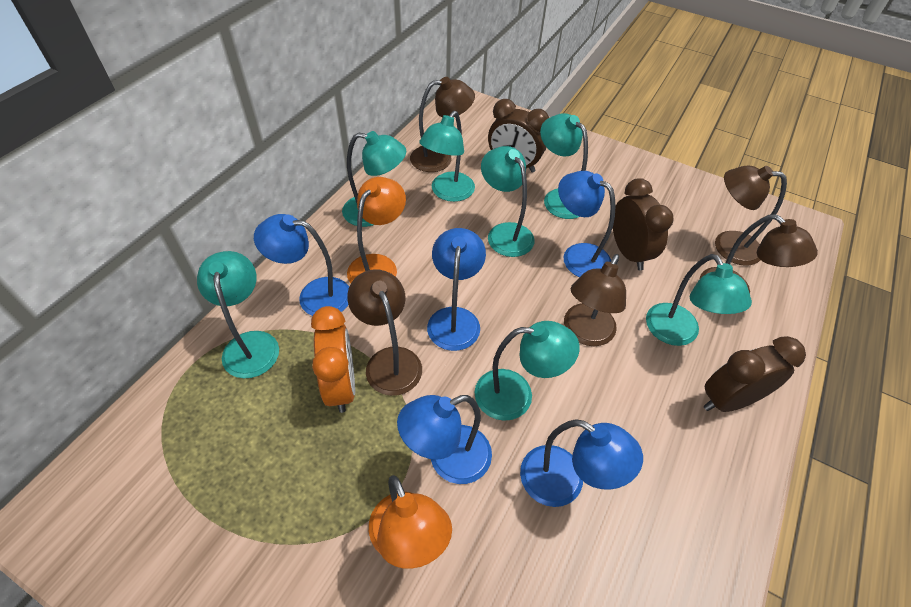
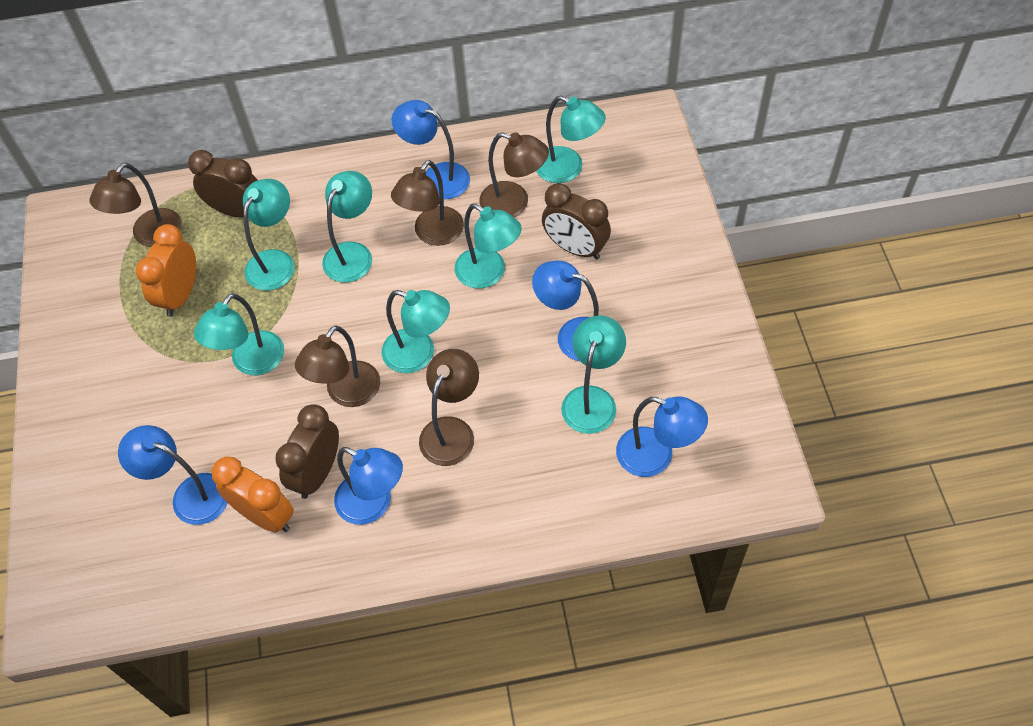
orange clock: [311,306,355,413] = 1 -> [136,224,196,317] [211,457,294,533] = 2
orange lamp: [347,177,406,283] [369,475,452,569] = 2 -> none = 0

